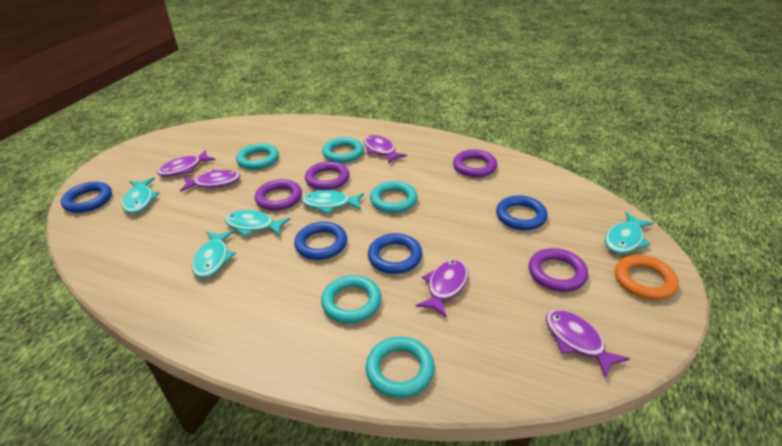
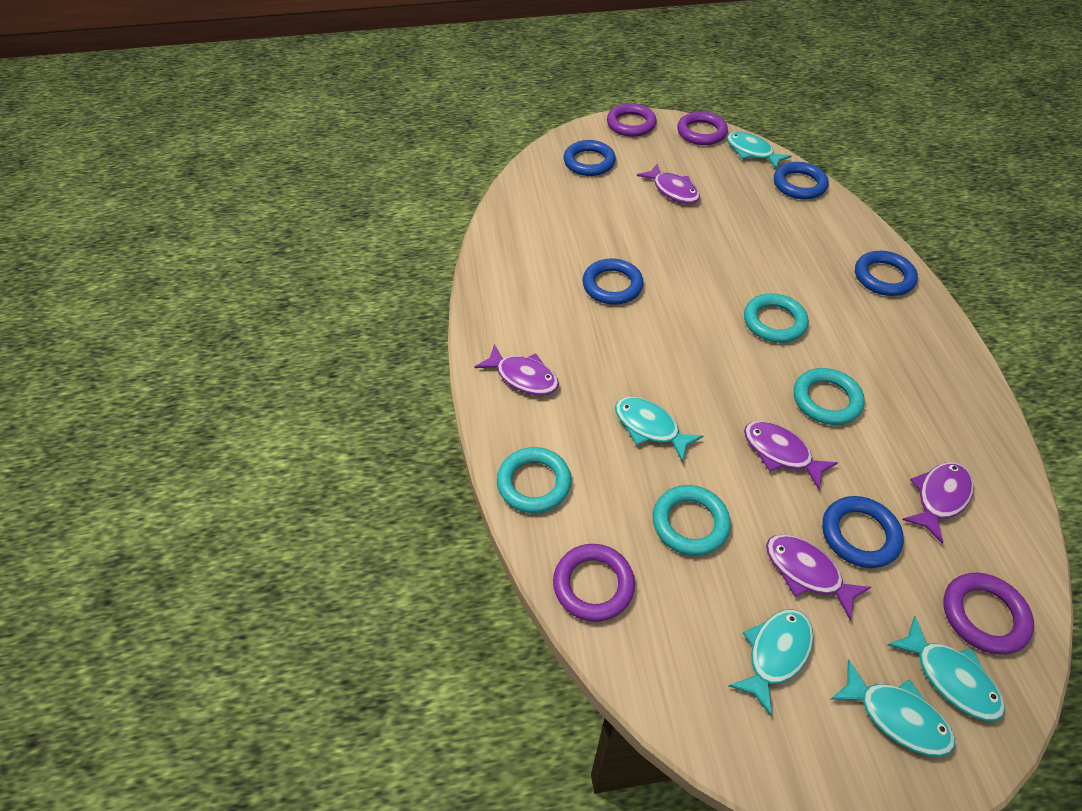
blue ring: [61,182,112,213] [294,222,347,260] [368,233,422,274] [496,195,548,230] = 4 -> [563,140,616,176] [583,258,643,305] [774,162,829,199] [822,496,904,568] [855,251,918,296] = 5
orange ring: [615,255,679,300] = 1 -> none = 0
turquoise ring: [236,143,279,170] [321,275,381,323] [322,137,364,163] [366,337,435,398] [370,181,418,213] = 5 -> [497,447,571,513] [653,485,731,556] [744,293,808,343] [794,368,864,425] = 4

